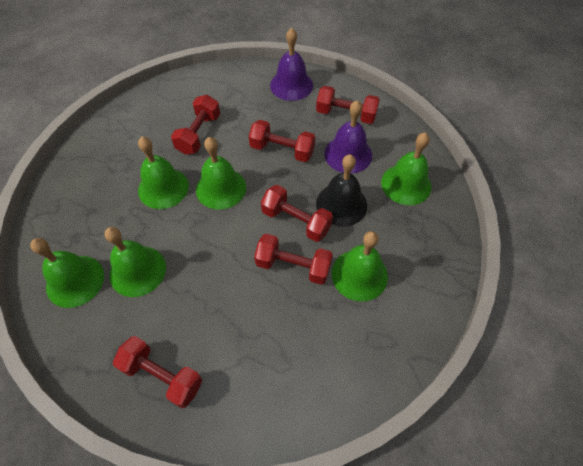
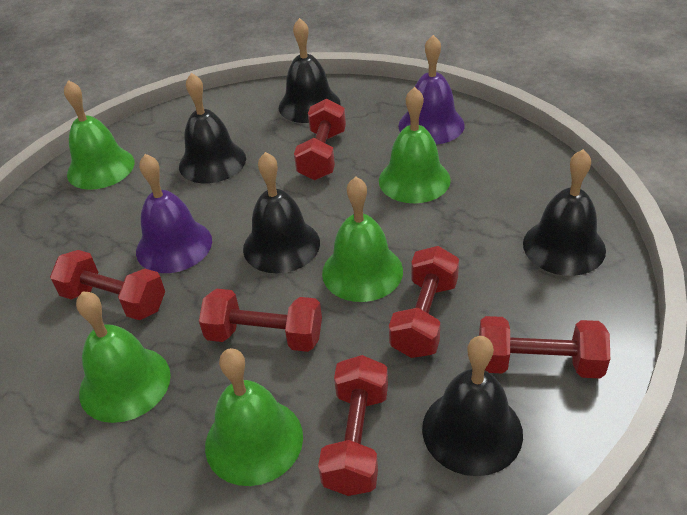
black bell: [316,154,367,227] = 1 -> [179,73,246,184] [243,152,320,273] [279,18,341,123] [422,336,523,476] [523,149,606,276] = 5
green bell: [30,238,104,308] [105,227,166,297] [138,137,189,209] [196,137,246,210] [332,231,388,301] [381,132,432,205] = 6 -> [64,80,135,190] [76,291,171,423] [205,348,303,486] [322,177,403,302] [379,87,451,203] = 5

